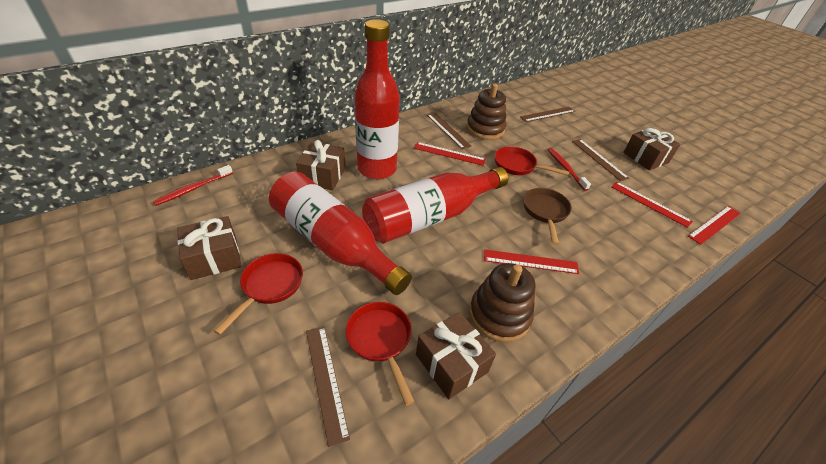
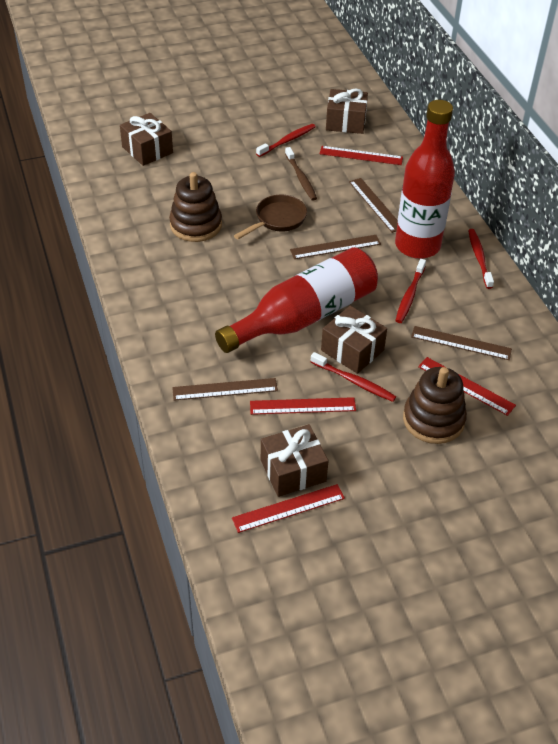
brown toothbrush: none = 0 -> [285,147,317,201] = 1
red bottle: [269,171,412,295] [354,19,400,179] [362,167,508,244] = 3 -> [215,247,378,353] [395,100,455,259] = 2
red pan: [214,253,303,335] [346,302,415,406] [495,146,569,176] = 3 -> none = 0
red toothbrush: [153,165,233,206] [547,148,591,191] = 2 -> [256,124,316,157] [311,352,396,402] [395,259,426,323] [468,229,494,289] = 4

